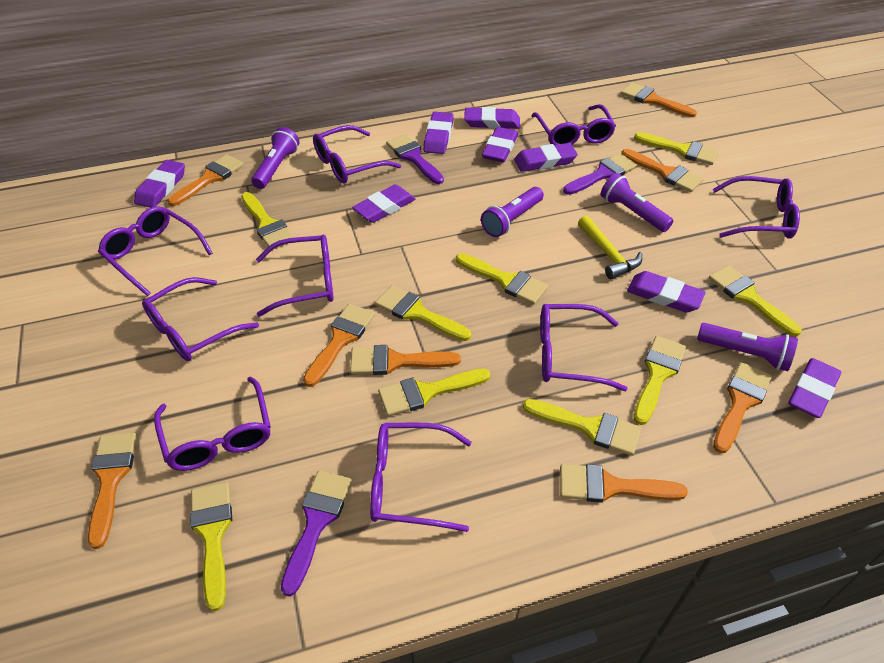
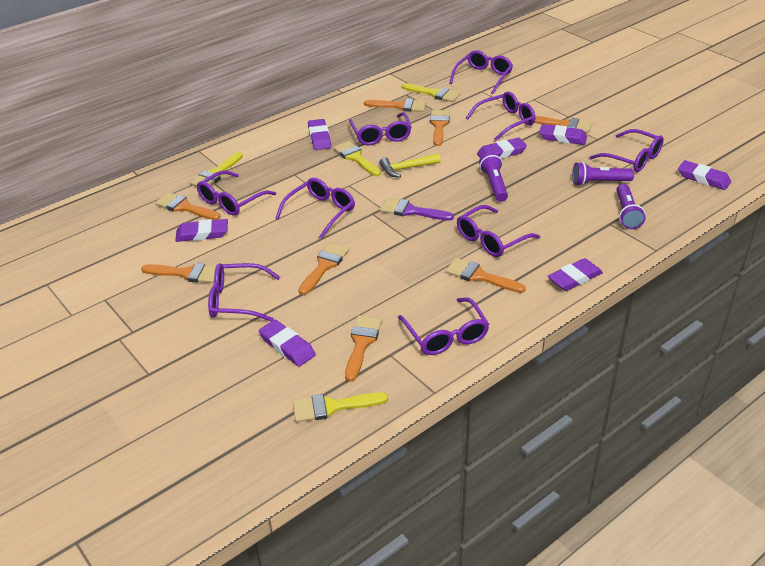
purple brush: [281,471,352,597] [386,134,444,184] [563,153,637,195] = 3 -> [380,198,454,220] = 1
purple eraser: [134,160,185,208] [352,184,416,223] [423,112,454,154] [464,107,520,129] [482,127,518,162] [514,143,578,172] [627,271,706,313] [788,358,841,418] = 8 -> [175,219,228,242] [259,320,316,367] [308,119,331,150] [477,138,527,159] [539,124,587,145] [548,258,603,291] [678,160,731,190] = 7
purple flashlight: [251,127,300,189] [481,187,544,237] [601,173,673,232] [697,323,798,371] = 4 -> [479,152,508,202] [572,162,634,186] [616,184,645,229] = 3
yellow brush: [190,482,232,611] [241,192,295,249] [375,285,471,341] [378,368,490,416] [456,253,548,305] [523,399,641,456] [634,132,719,165] [634,336,686,425] [709,265,802,336] = 9 -> [190,152,243,187] [293,392,388,422] [333,141,381,176] [402,83,461,102] = 4

